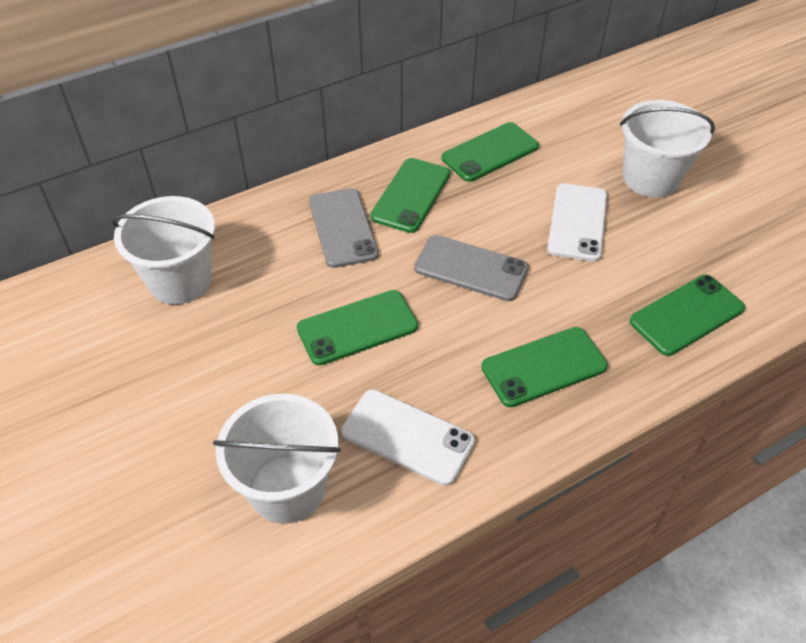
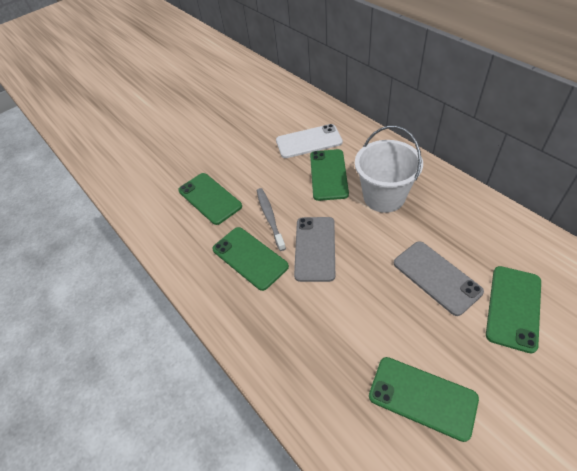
grey toothbrush: none = 0 -> [257,188,286,251] = 1
white bucket: [111,196,215,304] [213,394,341,524] [620,100,715,197] = 3 -> [355,126,423,213] = 1
white phone: [341,389,475,486] [547,183,607,262] = 2 -> [276,124,343,158] = 1

